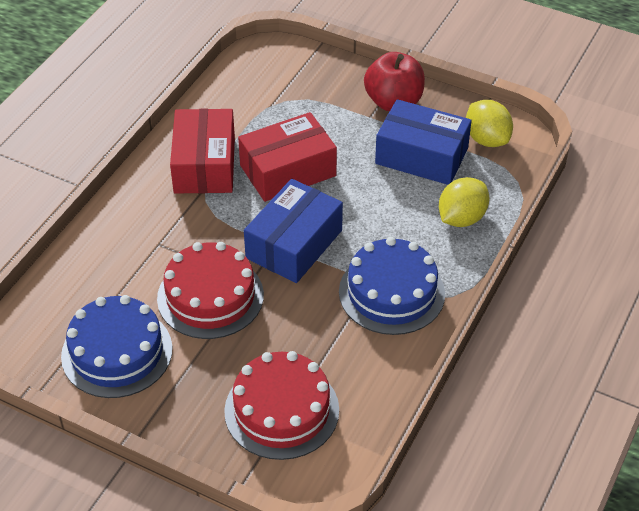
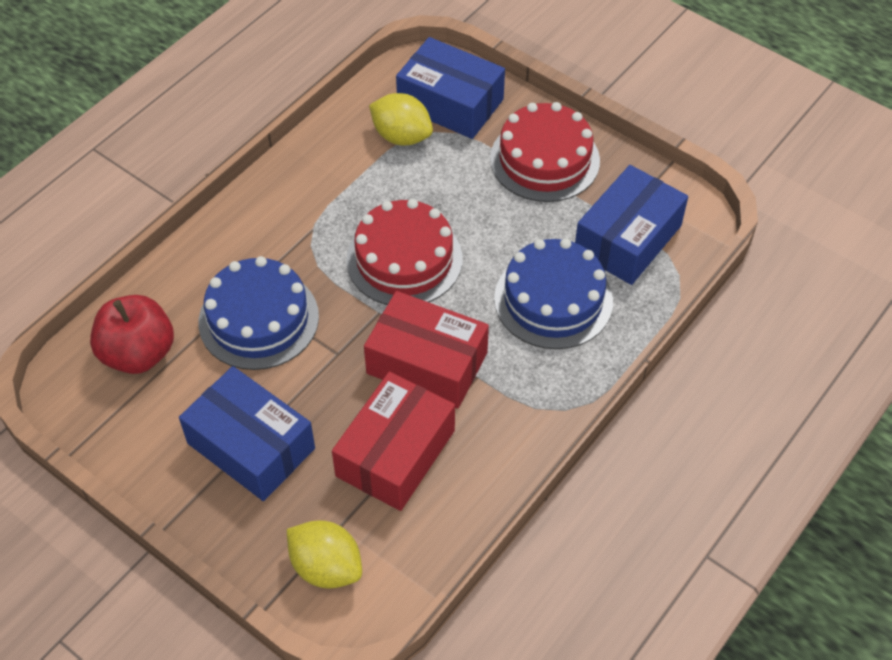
blue box: [244,179,343,283] [375,99,472,185] = 2 -> [179,366,315,501] [396,37,505,139] [575,165,688,285] = 3

